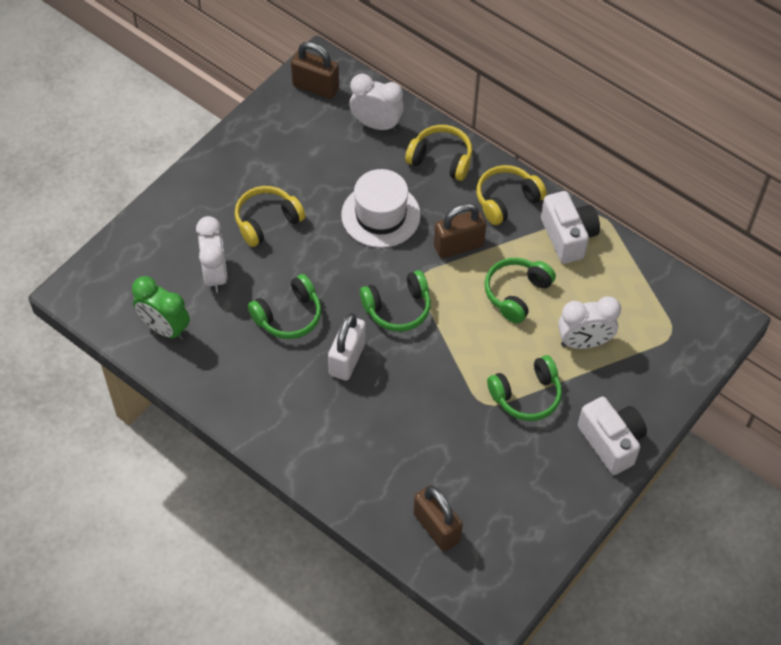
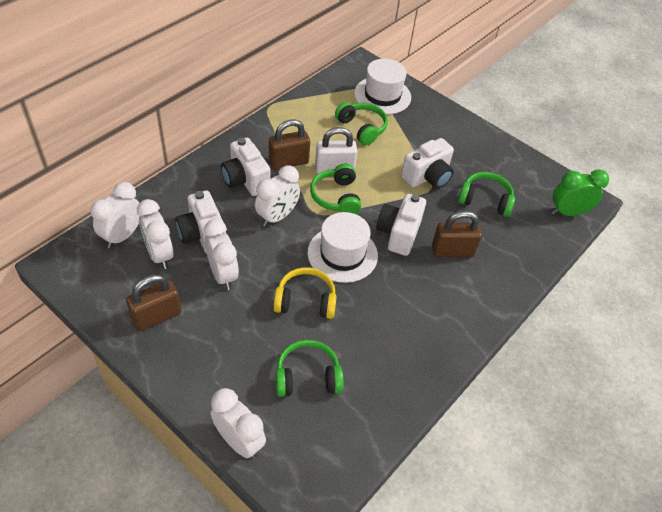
white camera: [541,191,600,264] [578,397,647,475] = 2 -> [175,190,226,254] [221,138,271,196] [376,194,426,256] [401,138,454,189] = 4
white clock: [196,216,228,293] [349,74,404,131] [558,297,621,349] = 3 -> [91,182,140,248] [137,199,174,269] [204,219,239,290] [211,388,266,459] [255,165,300,227] = 5
white hat: [341,169,421,248] = 1 -> [307,212,378,283] [354,59,411,114] = 2
yellow headphones: [235,186,305,247] [405,125,472,181] [476,165,547,225] = 3 -> [273,267,337,319] = 1

